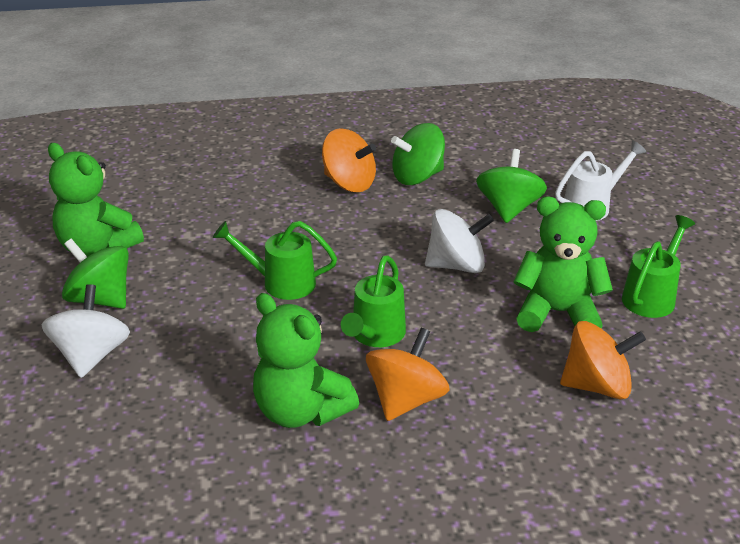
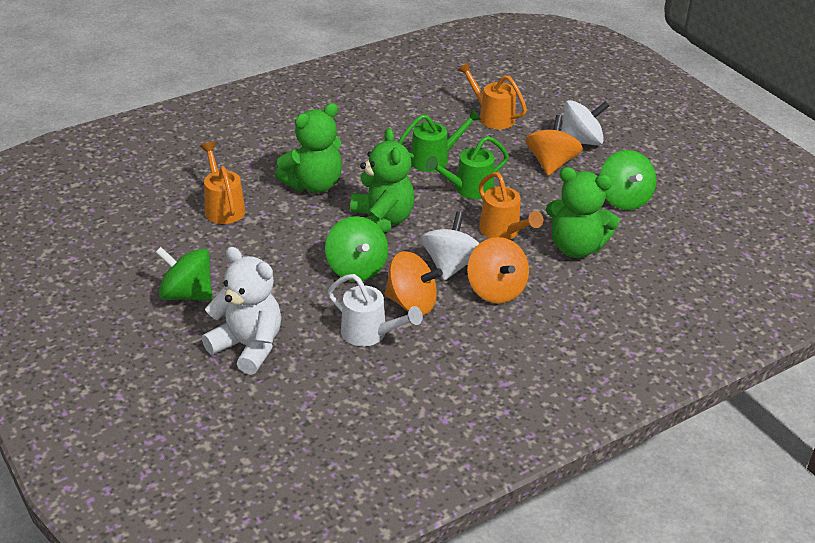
green watering can: [213,221,337,300] [341,255,406,347] [622,215,695,318] = 3 -> [399,109,482,172] [425,136,509,199] = 2
orange watering can: none = 0 -> [200,142,245,224] [458,62,527,129] [479,172,543,239] = 3
white teddy bear: none = 0 -> [202,247,281,375] = 1

